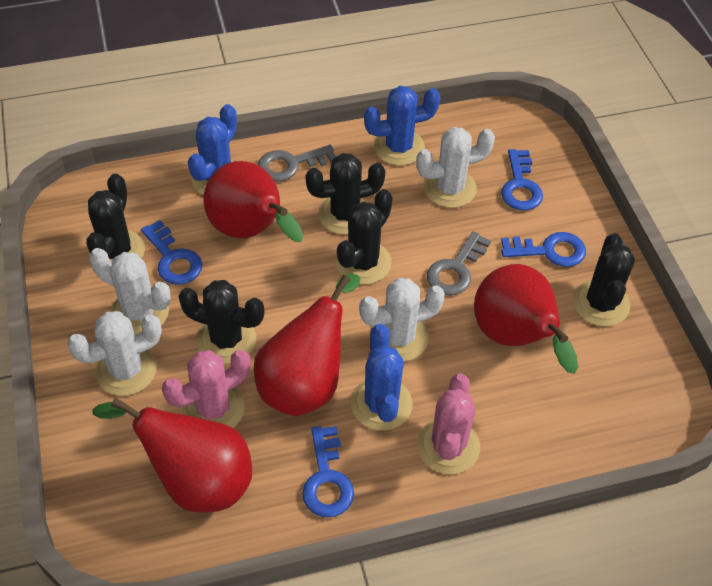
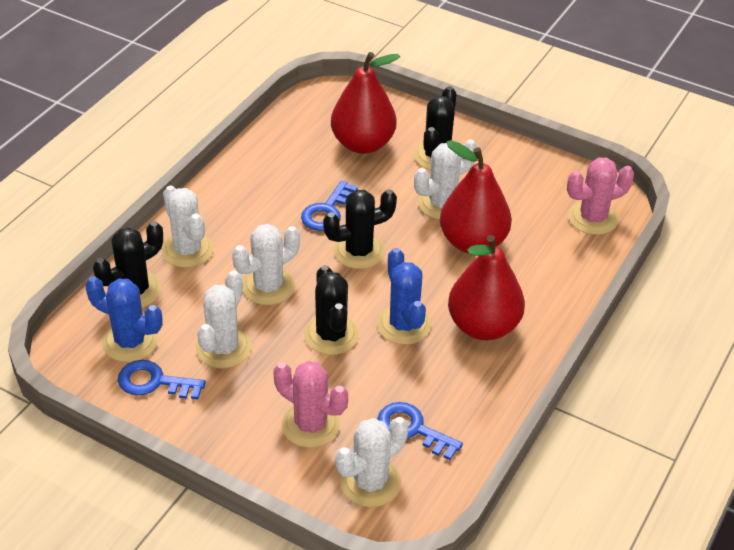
black cactus: [86,174,145,264] [178,280,264,364] [305,153,385,235] [336,189,393,285] [573,233,635,326] = 5 -> [93,221,163,308] [304,265,359,355] [323,189,397,269] [413,86,456,170] = 4
blue cactus: [188,104,237,195] [351,324,412,431] [364,86,441,166] = 3 -> [85,276,163,362] [377,248,431,345] = 2
blue key: [141,220,202,285] [302,426,354,517] [501,149,543,211] [501,232,586,267] = 4 -> [118,360,206,399] [301,181,358,231] [378,402,463,460] = 3
grey key: [258,145,336,182] [427,231,491,295] = 2 -> none = 0
red pear: [92,397,252,513] [203,161,304,242] [254,274,360,416] [474,264,578,374] = 4 -> [331,52,400,154] [440,140,512,253] [448,235,525,340] = 3
white cactus: [67,311,162,396] [89,248,171,335] [359,278,445,361] [416,127,495,208] = 4 -> [162,186,214,268] [196,270,252,368] [232,224,300,305] [335,417,408,507] [414,139,477,220] = 5

